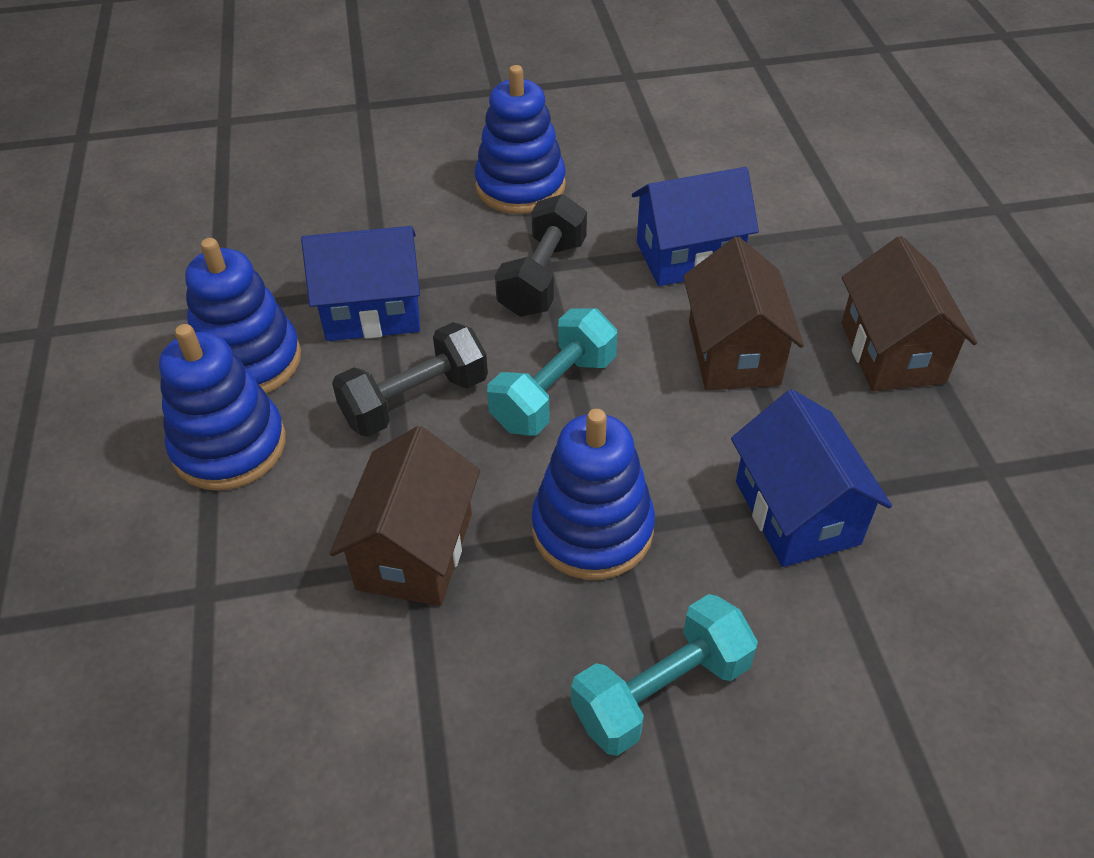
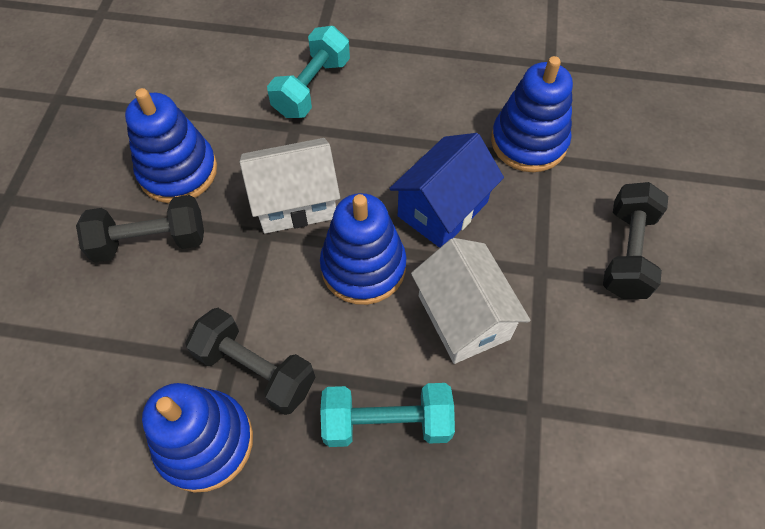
black dumbbell: [332,322,488,437] [495,194,587,317] = 2 -> [76,195,204,262] [185,308,316,415] [603,182,668,299] = 3
blue house: [301,226,420,341] [632,167,759,286] [731,389,892,567] = 3 -> [389,133,504,248] = 1
brown house: [329,426,480,606] [683,236,804,390] [841,236,977,391] = 3 -> none = 0
white house: none = 0 -> [239,138,340,234] [411,238,531,364] = 2

